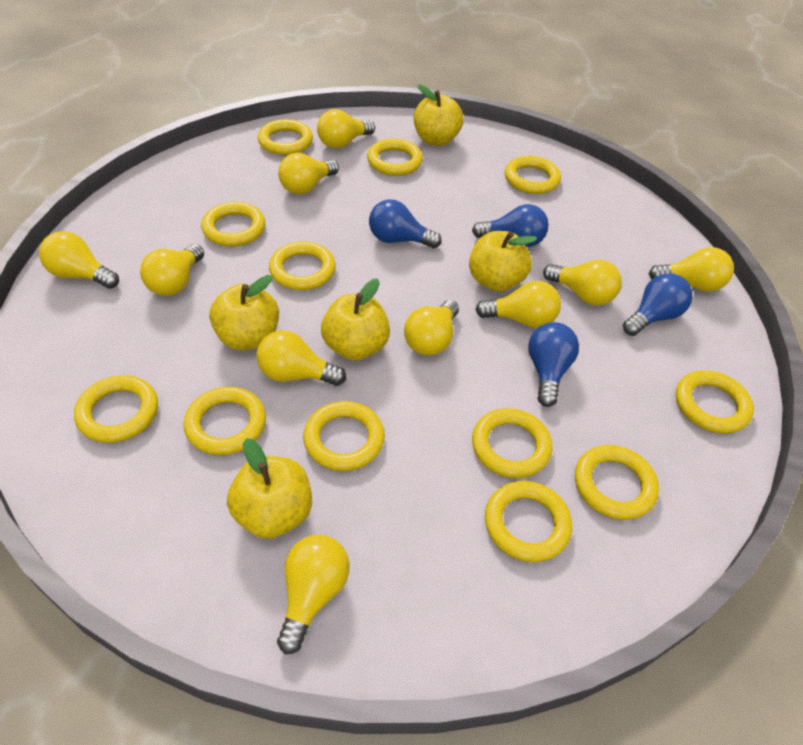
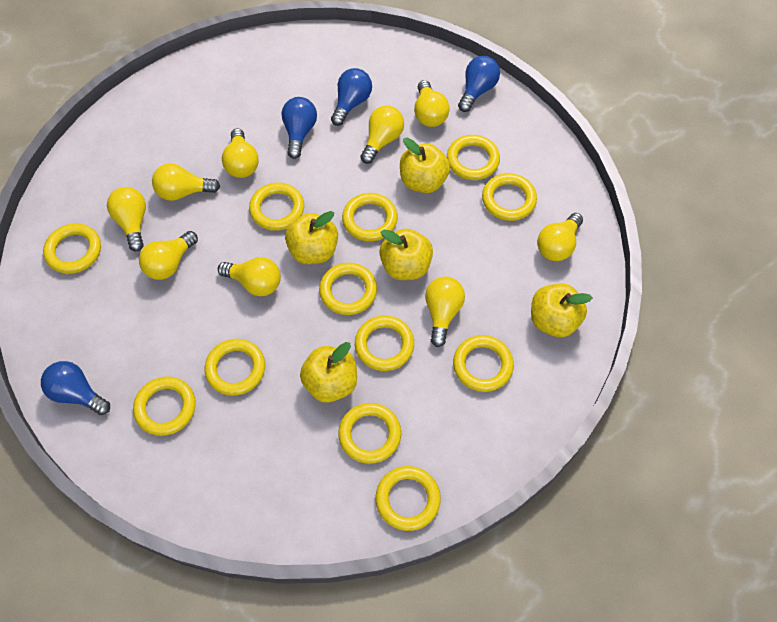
yellow light bulb: [39,231,119,289] [140,244,204,296] [256,330,346,386] [277,535,349,654] [278,153,339,194] [317,109,375,148] [404,300,459,356] [475,281,561,328] [543,260,622,306] [649,247,734,292] = 10 -> [107,187,146,252] [139,231,198,280] [152,163,220,201] [218,257,281,296] [222,128,259,178] [360,105,404,164] [414,80,450,127] [425,276,465,347] [537,213,583,261] = 9

